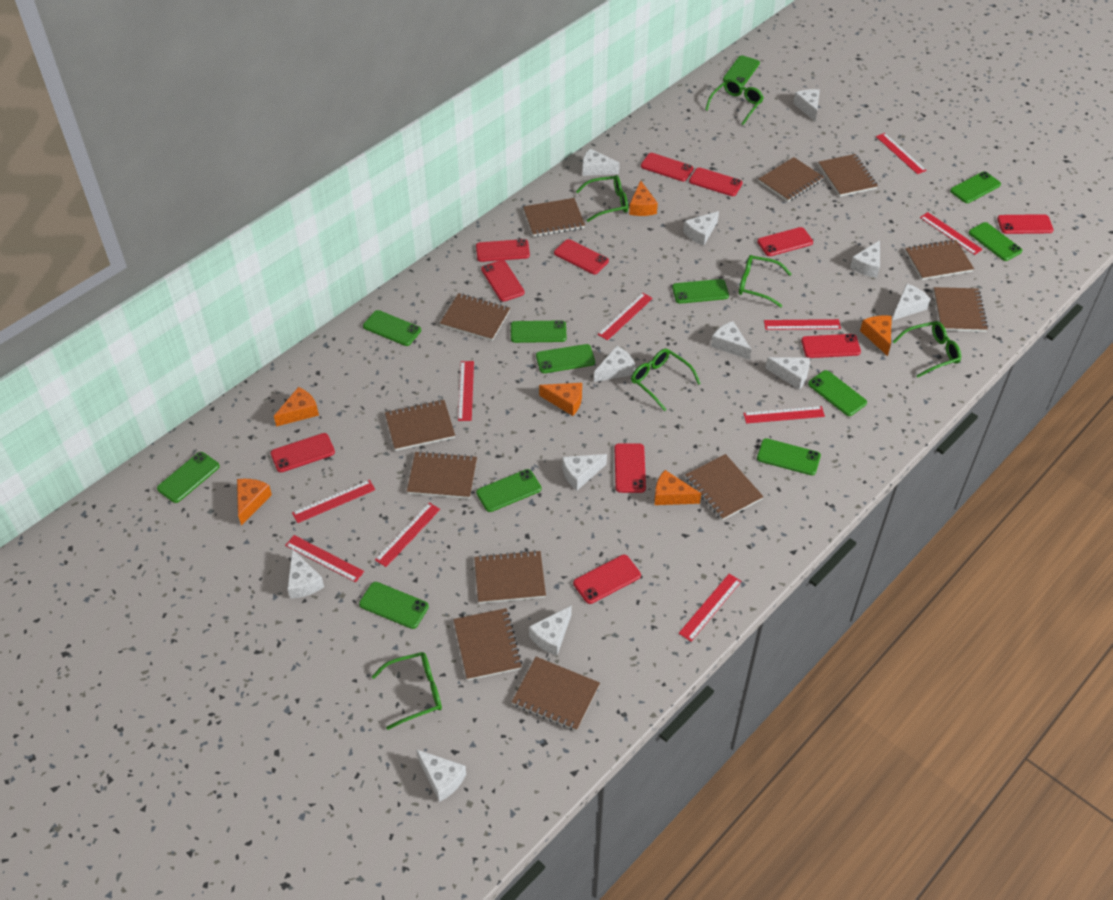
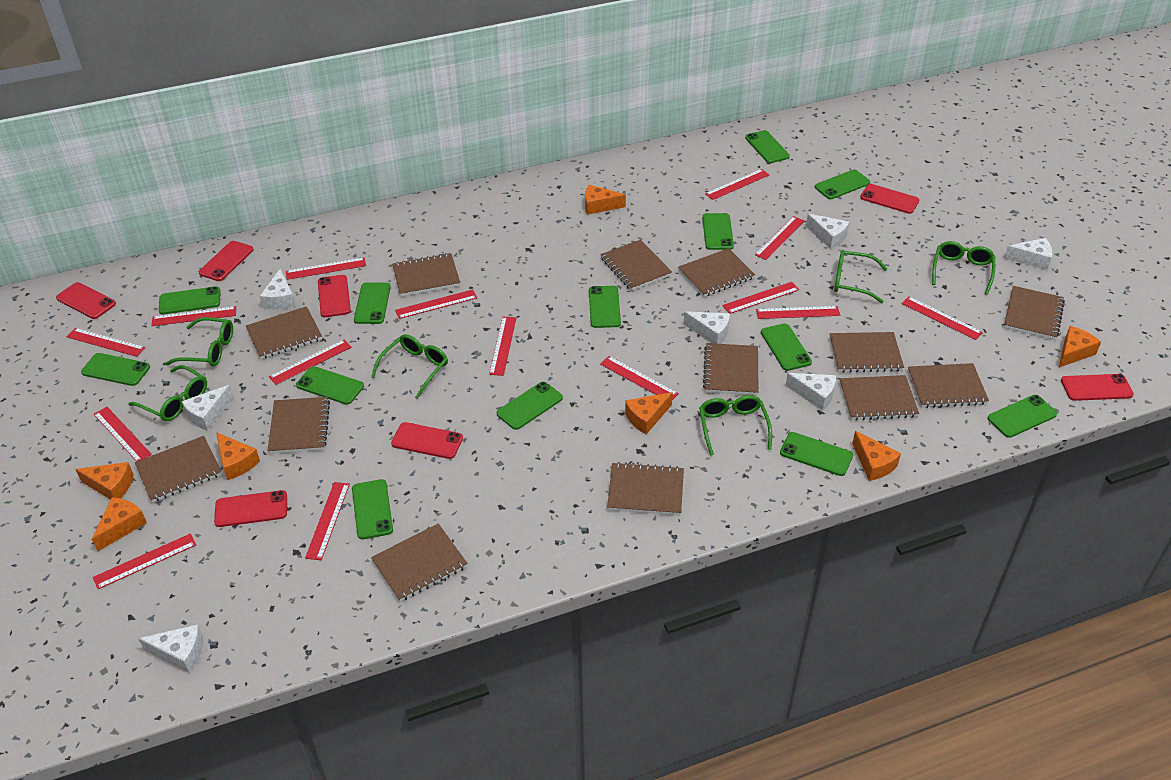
brown notebook: [385,400,455,451] [407,451,477,499] [440,293,510,341] [453,608,522,680] [474,550,546,604] [512,657,600,731] [523,198,585,237] [685,454,764,520] [758,157,824,202] [818,154,878,197] [905,239,974,280] [933,287,988,332] = 12 -> [135,436,222,503] [246,306,322,359] [267,397,330,454] [371,523,468,602] [392,253,460,296] [600,239,672,291] [607,462,684,515] [678,248,755,297] [703,343,758,395] [830,332,904,373] [840,375,919,421] [908,363,989,408] [1004,286,1065,340] = 13
green phone: [157,452,220,503] [359,582,429,629] [363,310,421,346] [476,469,541,512] [511,320,566,343] [536,344,595,373] [672,279,729,304] [723,55,760,86] [757,438,821,475] [808,370,867,416] [950,171,1001,203] [969,222,1022,261] = 12 -> [81,353,150,386] [159,286,220,314] [296,366,364,405] [352,479,393,539] [354,283,391,324] [497,382,563,430] [589,286,621,328] [702,213,734,250] [745,130,790,163] [761,323,812,371] [780,432,853,476] [815,170,870,199] [988,395,1057,438] = 13
orange cheese: [237,479,272,526] [274,387,319,427] [539,383,582,416] [629,181,658,216] [654,470,701,505] [860,315,892,356] = 6 -> [75,462,134,500] [92,497,147,551] [216,432,260,480] [585,185,626,215] [625,392,673,434] [852,431,901,481] [1059,326,1101,368] = 7
red phone: [271,433,335,472] [476,239,530,262] [481,260,525,302] [554,239,609,274] [573,555,641,604] [614,443,646,493] [641,153,693,181] [689,167,743,196] [757,227,813,256] [801,334,861,358] [997,214,1053,234] = 11 -> [56,282,116,319] [199,241,254,281] [214,490,287,527] [318,275,351,317] [391,422,463,459] [860,184,919,214] [1061,374,1134,401] = 7
red ruler: [285,535,364,582] [292,480,375,523] [375,503,440,567] [458,361,474,421] [597,293,653,340] [679,574,741,641] [744,406,825,424] [764,319,841,330] [876,133,927,174] [920,212,983,255] = 10 -> [67,328,145,357] [93,533,196,589] [94,407,152,462] [151,306,236,326] [269,340,351,385] [286,257,366,280] [305,482,350,560] [395,290,477,319] [489,317,516,376] [600,356,679,400] [705,169,769,200] [722,282,799,314] [755,216,805,260] [756,306,840,319] [902,297,983,340] = 15
white cheese: [287,549,324,599] [416,749,466,802] [529,605,572,656] [562,454,607,490] [582,148,620,176] [594,346,635,382] [683,211,719,246] [711,321,751,360] [765,357,810,390] [793,89,820,121] [850,240,880,278] [893,283,931,320] = 12 -> [138,624,203,673] [182,385,233,431] [260,269,296,310] [684,311,730,344] [786,373,836,411] [806,214,849,249] [1004,238,1052,270] = 7

